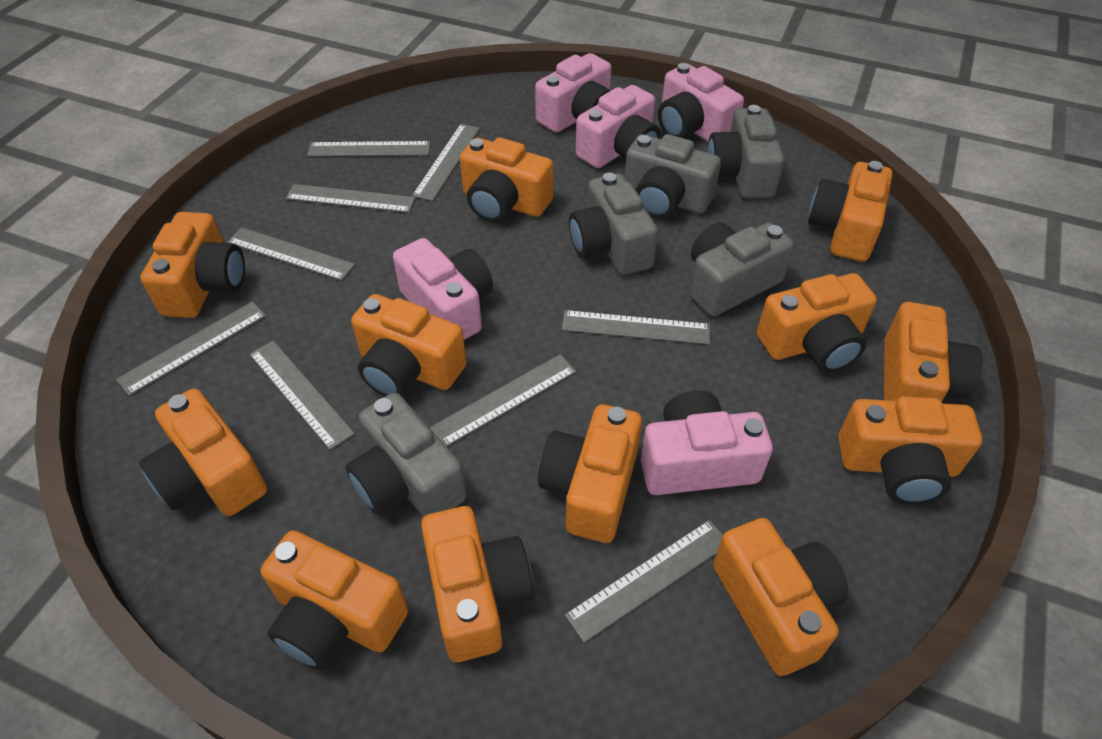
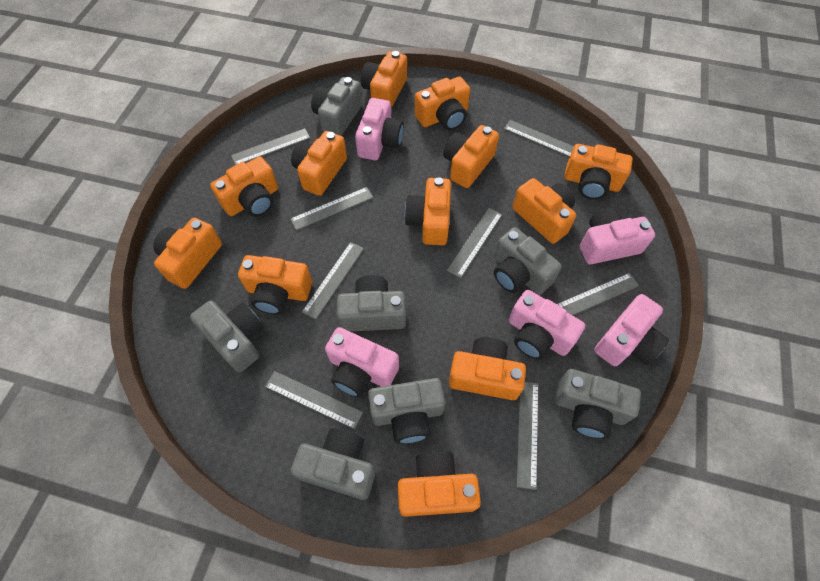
grey camera: [346,392,467,517] [569,173,658,275] [625,134,721,219] [689,222,794,317] [707,105,785,199] = 5 -> [190,300,263,373] [290,428,375,500] [311,77,362,136] [337,275,406,331] [368,378,445,444] [494,227,562,295] [555,369,641,439] = 7
grey ruler: [116,302,266,396] [227,227,355,281] [249,341,355,450] [286,184,415,213] [307,141,430,157] [412,124,480,201] [430,354,576,447] [561,310,710,345] [565,520,723,643] = 9 -> [231,128,310,165] [265,371,363,429] [290,187,373,230] [302,242,364,319] [447,208,502,278] [504,120,574,157] [516,382,538,490] [557,273,639,315] = 8

